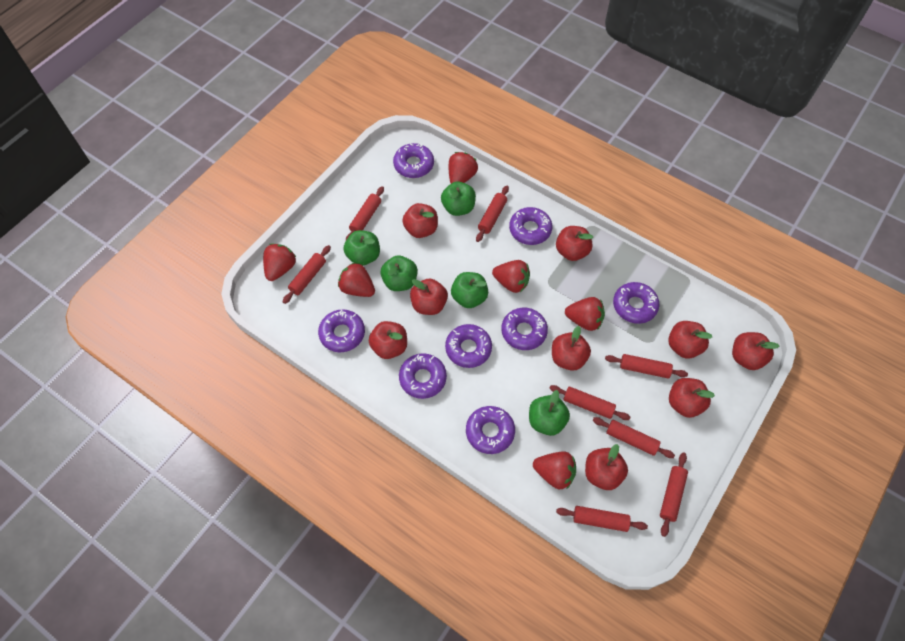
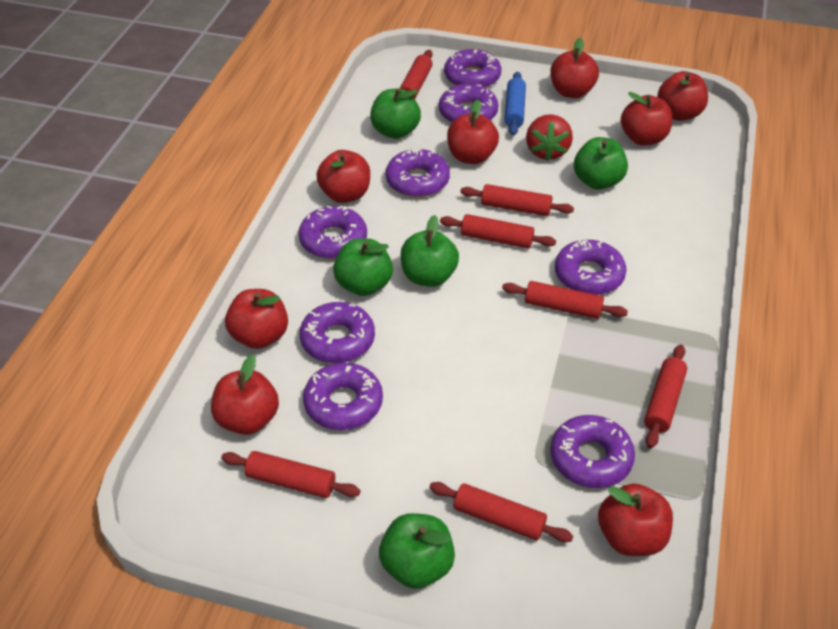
blue rolling pin: none = 0 -> [504,72,526,136] = 1
red apple: [369,321,407,359] [402,203,438,238] [410,279,448,315] [552,326,591,371] [556,226,593,261] [585,444,628,490] [668,321,712,359] [669,378,715,418] [732,332,779,370] = 9 -> [211,354,279,435] [225,289,288,349] [316,150,370,203] [447,100,499,164] [550,37,599,98] [598,483,673,556] [621,92,672,146] [657,71,708,121] = 8
red rolling pin: [283,245,331,304] [346,186,384,240] [476,186,509,242] [549,385,631,420] [556,506,648,532] [593,417,675,458] [605,354,688,378] [660,452,688,537] = 8 -> [221,451,360,498] [399,50,433,99] [429,482,573,542] [440,214,556,248] [460,184,574,216] [502,281,628,319] [644,344,687,448] = 7
red strawberry: [263,243,297,281] [338,262,375,297] [449,152,478,183] [492,260,530,293] [533,452,576,489] [565,297,605,331] = 6 -> [526,114,573,161] = 1

